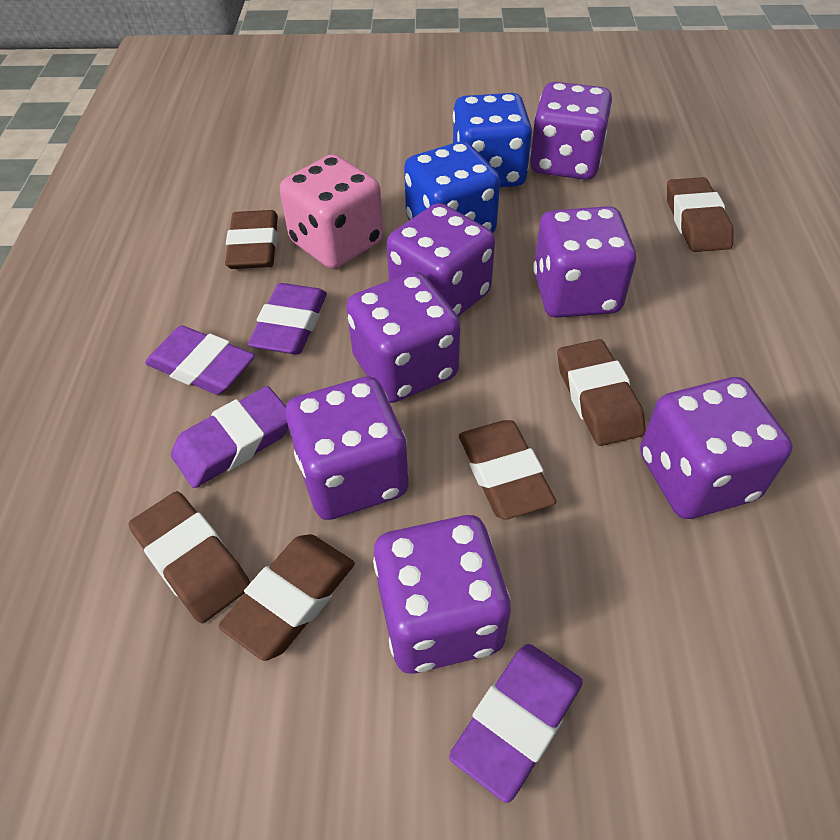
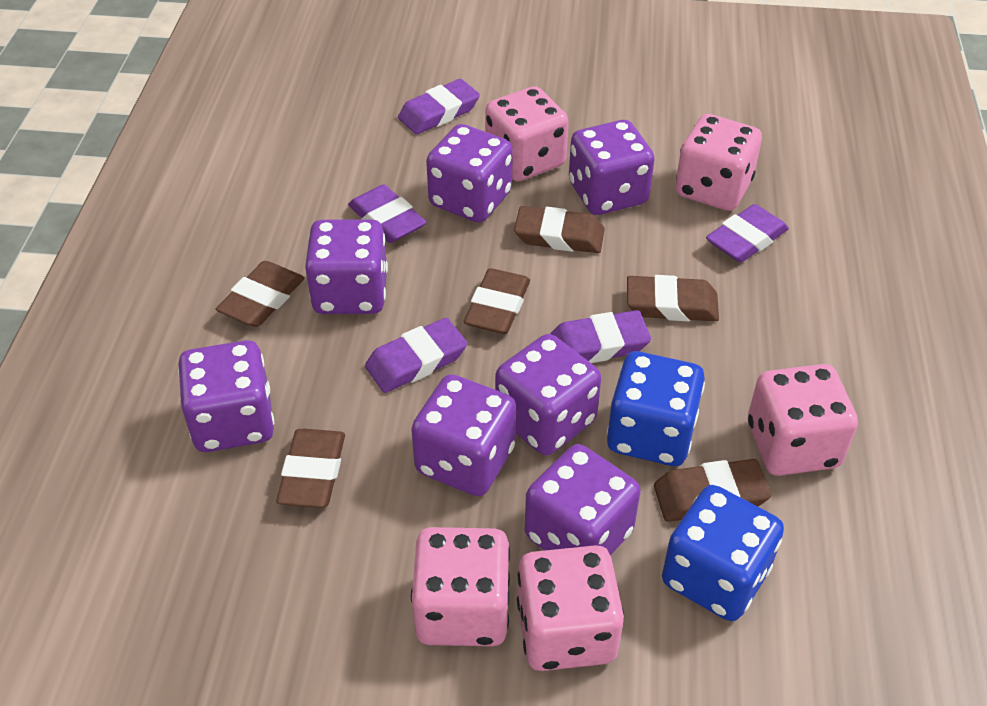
pink dice: [280,154,383,269] = 1 -> [411,527,510,646] [485,86,569,181] [517,545,624,671] [675,114,762,211] [748,364,858,476] = 5
purple eraser: [145,325,255,395] [171,386,289,488] [248,283,327,355] [449,644,583,803] = 4 -> [348,185,426,243] [365,318,467,393] [398,79,480,134] [550,310,651,363] [706,204,789,262] = 5

